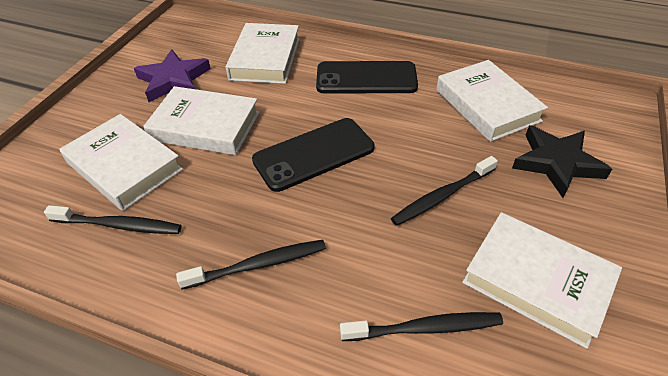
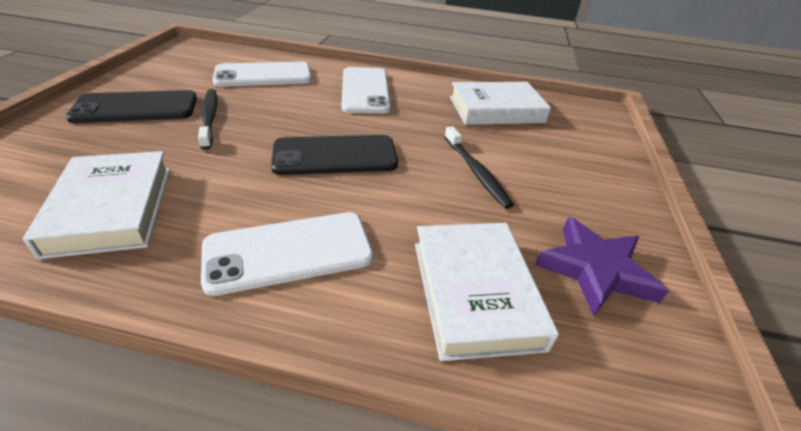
black star: [512,125,612,198] = 1 -> none = 0
black toothbrush: [44,205,182,234] [176,240,326,289] [340,312,503,341] [391,156,498,226] = 4 -> [198,89,217,150] [445,126,514,209] = 2
white book: [59,114,183,211] [143,86,260,155] [226,23,300,84] [436,60,548,142] [462,212,622,349] = 5 -> [23,151,170,259] [415,223,559,361] [450,82,551,125] = 3
white phone: none = 0 -> [201,212,373,296] [212,62,312,87] [342,67,391,114] = 3

